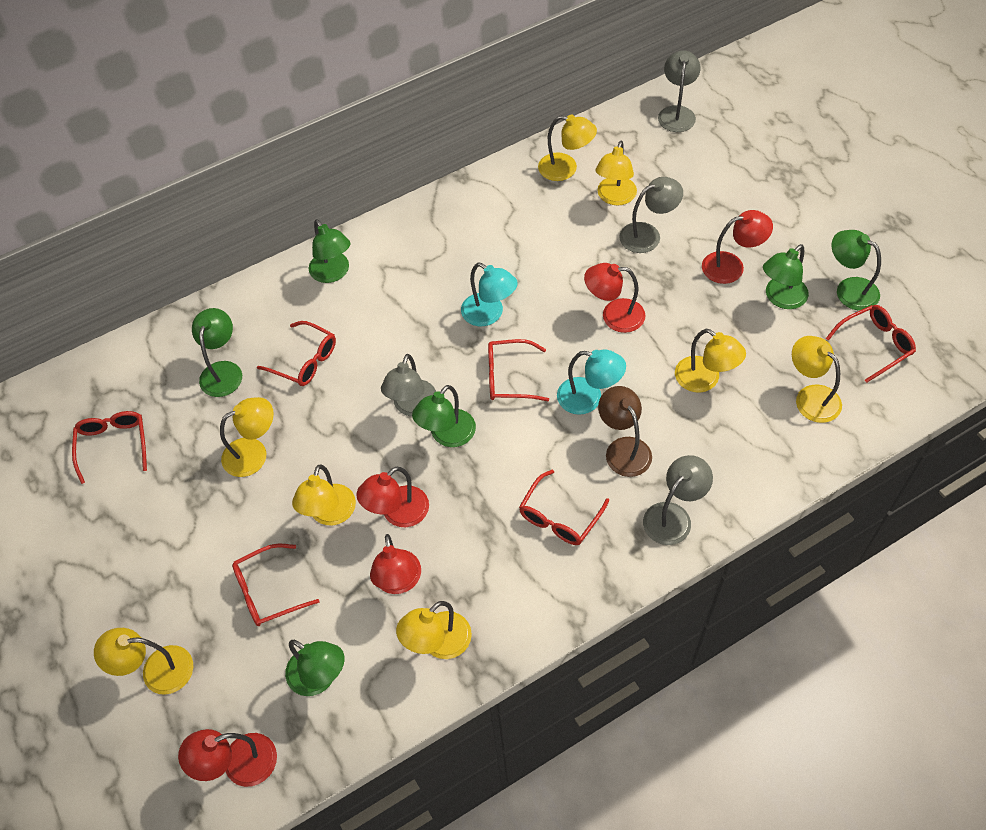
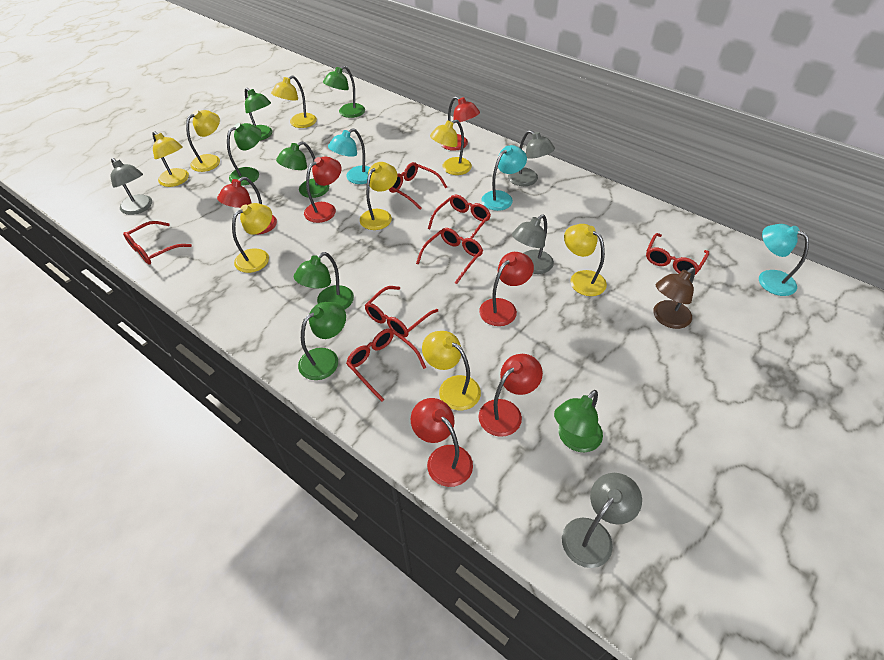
green lamp: [192,308,242,397] [285,640,345,696] [309,219,350,283] [412,385,476,447] [763,244,809,309] [831,230,881,311] = 6 -> [227,123,262,186] [245,88,272,140] [276,141,329,198] [294,252,354,310] [298,302,346,380] [323,66,365,118] [554,390,603,452] = 7
red glasses: [72,411,147,484] [232,544,320,626] [257,321,336,386] [488,339,549,401] [519,470,609,545] [826,305,916,383] = 6 -> [123,221,192,265] [346,329,426,402] [365,286,438,338] [389,162,447,210] [416,228,483,284] [428,195,491,239] [646,233,709,275] = 7
red lamp: [178,729,277,787] [356,467,429,527] [370,534,421,594] [584,263,646,333] [702,210,773,284] = 5 -> [217,177,277,234] [304,156,341,223] [411,398,473,487] [441,96,480,151] [478,354,543,437] [479,252,534,326] = 6
turquoise lamp: [461,263,518,326] [557,349,626,415] = 2 -> [328,128,370,184] [481,145,527,211] [759,224,809,296] = 3

